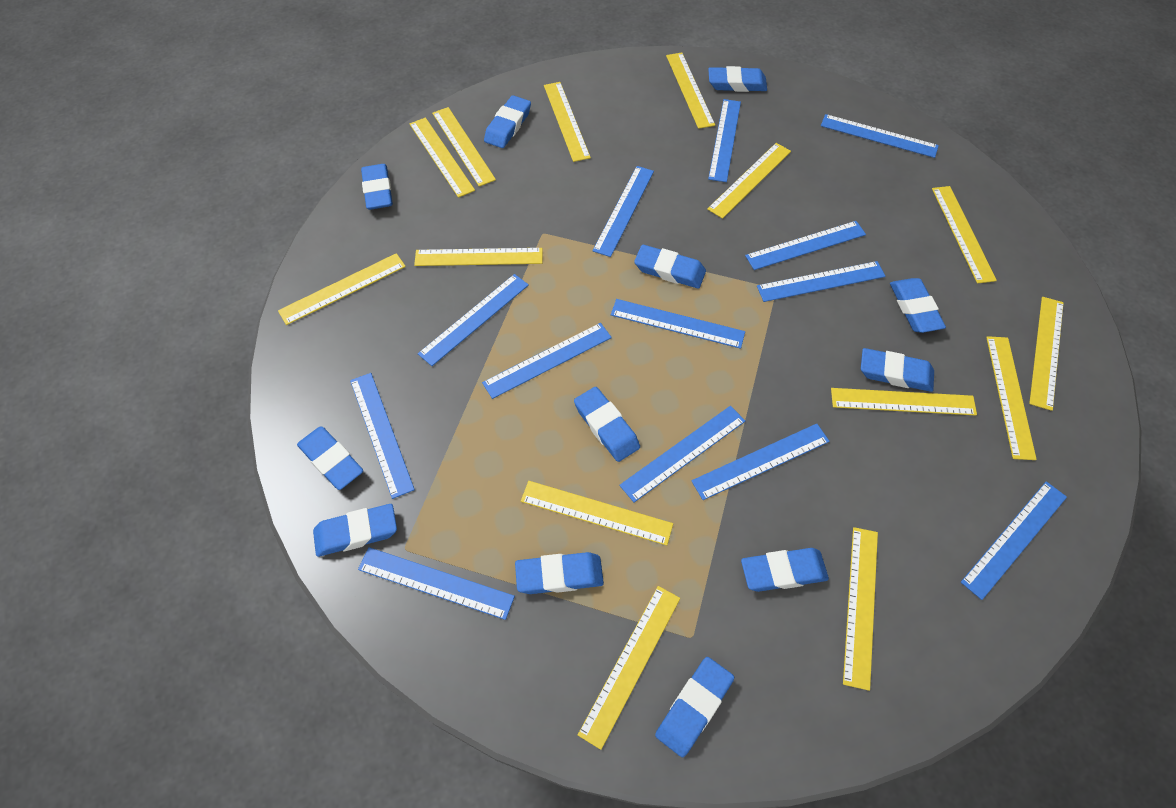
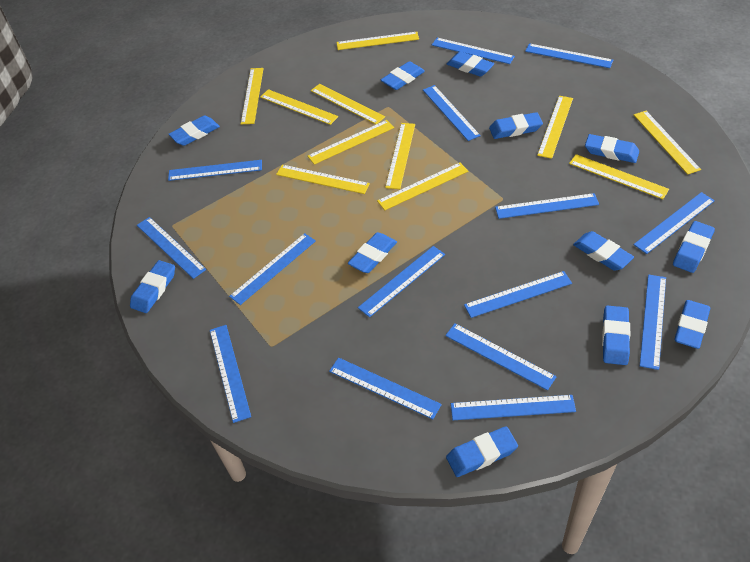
blue ruler: [350,373,415,499] [358,547,515,620] [418,274,529,366] [482,323,612,399] [593,166,654,257] [611,299,745,349] [619,406,745,502] [691,424,830,500] [708,99,741,182] [745,221,866,270] [757,261,886,302] [821,114,939,158] [961,481,1067,600] = 13 -> [137,217,206,279] [168,160,262,181] [210,325,251,423] [229,233,316,305] [329,358,442,419] [358,246,445,317] [423,85,481,141] [432,38,515,64] [445,323,557,390] [451,395,576,420] [464,271,572,318] [495,193,599,219] [525,43,613,68] [634,192,715,254] [640,274,666,370] = 15
yellow ruler: [278,253,406,325] [410,117,475,198] [414,248,543,266] [432,107,496,187] [521,481,673,546] [544,82,591,162] [578,586,680,750] [666,53,715,129] [707,143,791,219] [831,388,977,416] [843,527,878,691] [932,186,997,284] [986,336,1037,460] [1029,297,1064,411] = 14 -> [241,68,264,124] [260,89,338,125] [276,164,370,194] [307,120,394,165] [311,84,385,124] [337,32,419,50] [377,163,468,210] [385,123,415,189] [537,96,573,159] [569,154,669,199] [634,111,701,175] = 11

